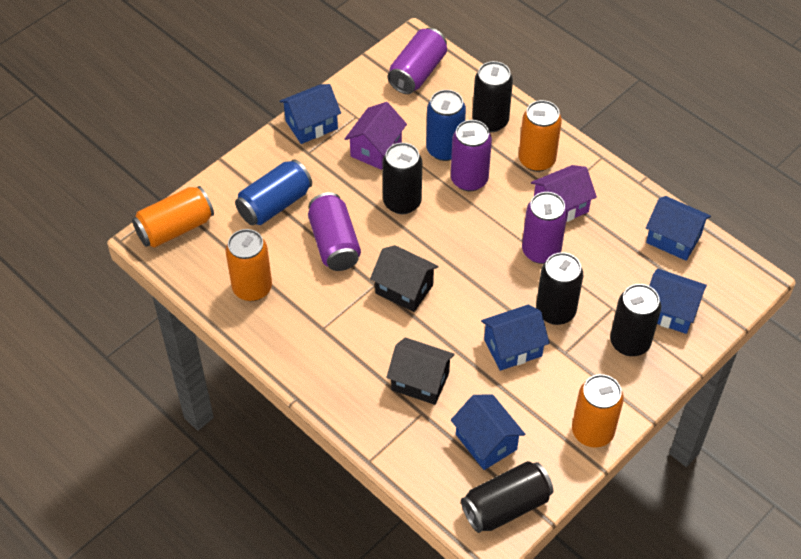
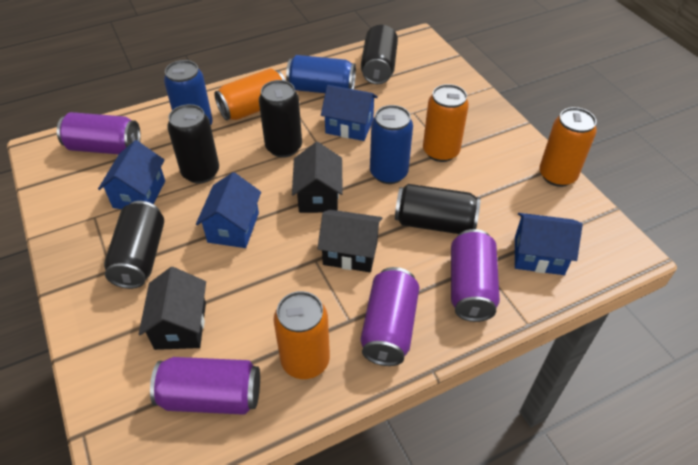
black house: [370,245,439,312] [386,337,455,405] = 2 -> [139,267,206,350] [292,142,343,213] [317,209,383,272] = 3
blue can: [235,159,312,225] [426,90,466,161] = 2 -> [164,60,213,125] [286,55,356,93] [370,105,413,184] = 3
blue house: [279,84,341,144] [451,394,525,470] [481,304,550,371] [646,196,711,261] [649,268,707,334] = 5 -> [98,140,165,209] [196,172,261,248] [321,85,378,141] [515,213,583,275] = 4
purple house: [345,102,407,170] [531,165,597,222] = 2 -> none = 0

